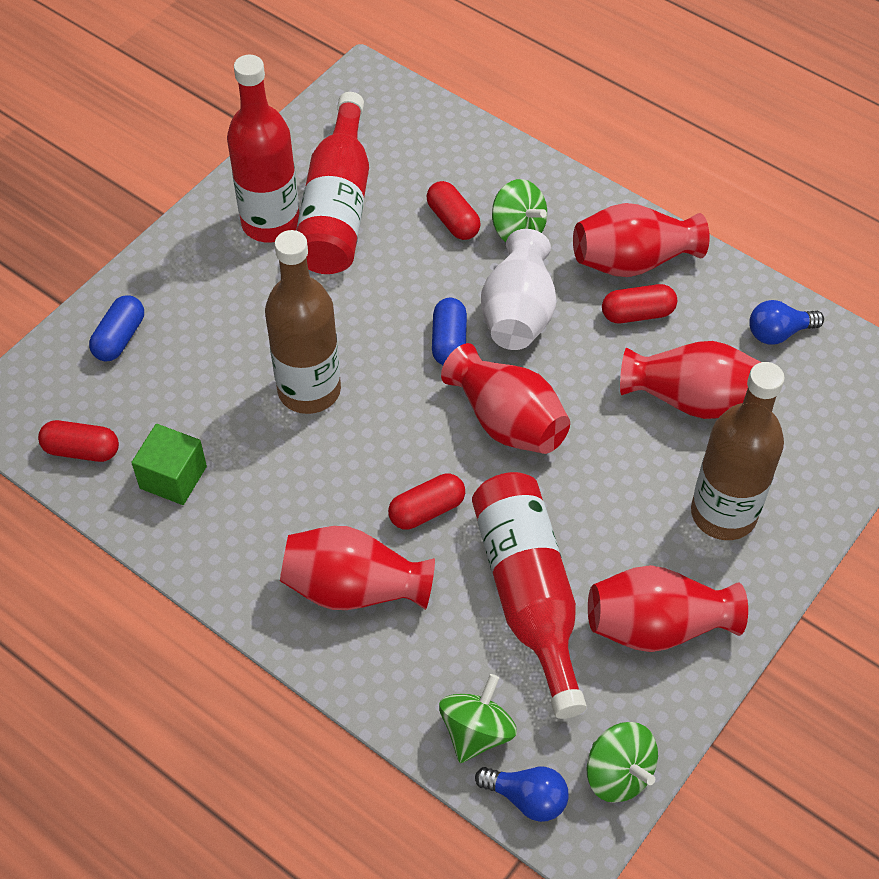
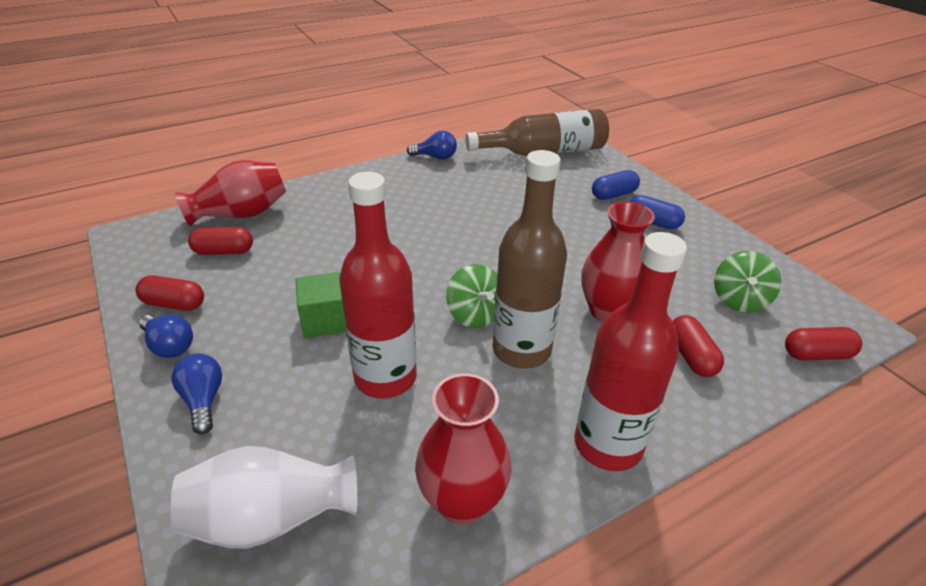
blue light bulb: [475,767,569,822] [749,300,824,345] = 2 -> [139,315,193,358] [172,353,222,434] [407,131,457,160] = 3
green spinning top: [439,674,517,763] [492,179,547,242] [586,722,658,803] = 3 -> [446,264,497,328] [714,251,781,312] = 2
red bottle: [227,55,299,243] [296,92,369,274] [472,472,587,719] = 3 -> [339,172,417,399] [574,232,687,471] = 2
red vase: [280,526,435,610] [441,343,570,454] [573,203,710,277] [588,565,748,652] [620,341,761,419] = 5 -> [175,160,286,226] [415,374,512,524] [581,202,655,322] = 3

